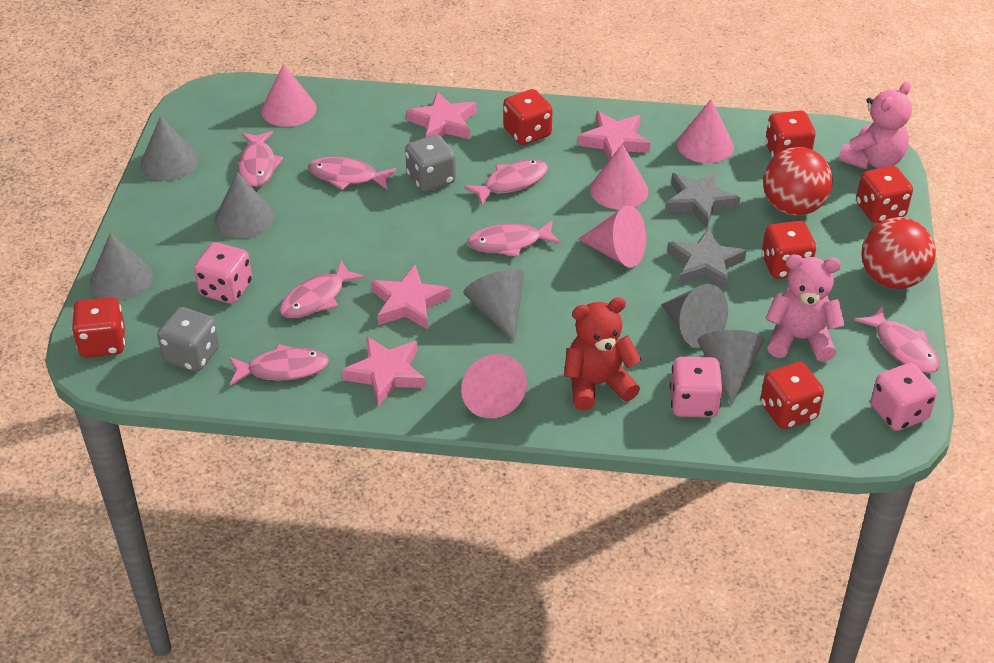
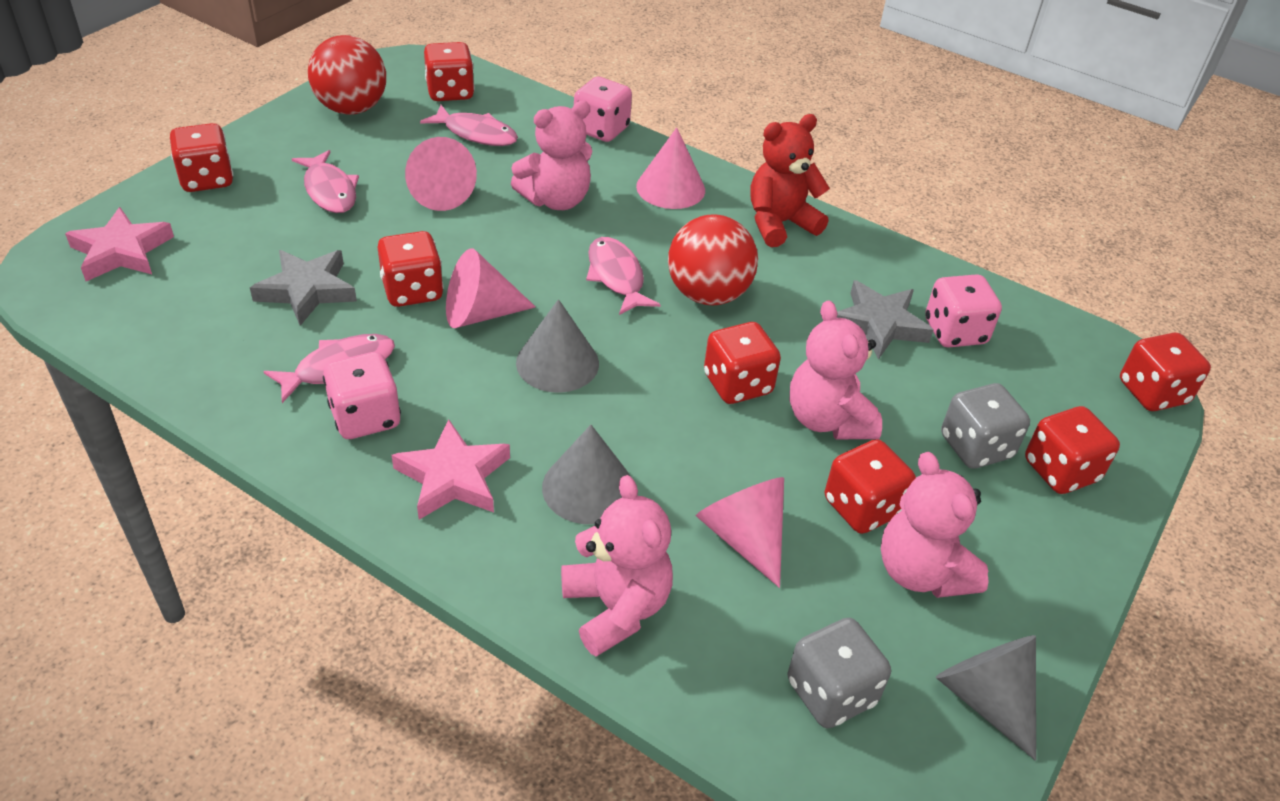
grey cone: [90,233,153,301] [140,116,198,181] [215,172,275,239] [463,269,524,342] [661,284,728,348] [697,330,765,405] = 6 -> [516,299,599,393] [542,425,630,524] [935,635,1036,761] = 3
pink cone: [261,64,317,127] [461,354,527,418] [578,205,646,267] [590,144,648,210] [677,100,734,163] = 5 -> [405,137,477,211] [446,248,536,328] [636,127,705,209] [696,477,784,588] = 4
pink fish: [229,344,329,385] [238,131,283,187] [280,261,365,318] [308,157,397,190] [464,160,548,205] [468,220,561,257] [855,306,940,373] = 7 -> [263,334,395,403] [292,150,359,213] [420,105,518,146] [586,237,661,315] = 4
pink star: [341,337,425,407] [371,265,450,330] [406,91,476,139] [578,111,650,161] = 4 -> [65,207,174,281] [392,419,510,520] = 2
pink teddy bear: [765,254,845,362] [838,81,912,169] = 2 -> [511,100,592,210] [561,475,673,657] [789,300,882,439] [881,452,989,598] = 4
red dice: [72,297,125,358] [503,89,553,145] [760,362,824,429] [761,221,816,279] [765,111,815,158] [856,166,913,223] = 6 -> [170,123,233,192] [377,231,444,307] [424,42,475,101] [704,322,781,404] [825,439,916,534] [1025,406,1120,494] [1120,333,1211,411] = 7

